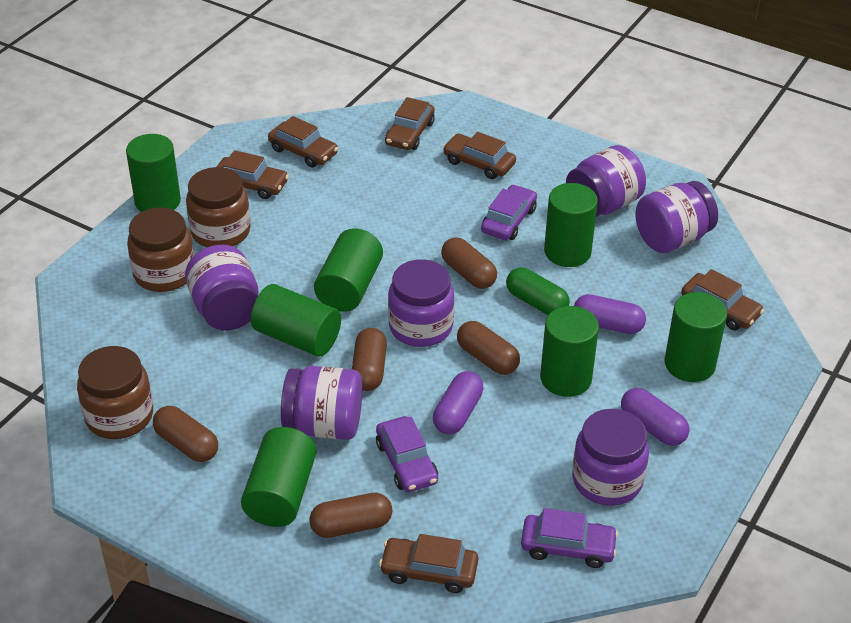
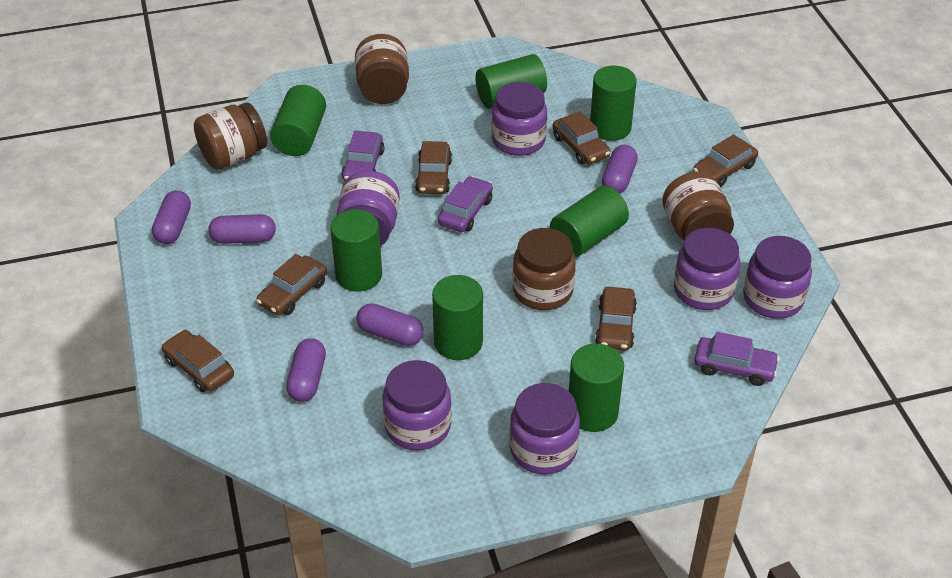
brown capsule: [153,406,218,462] [309,493,392,538] [352,328,387,391] [441,237,497,289] [457,321,520,375] = 5 -> none = 0
brown jar: [77,346,153,439] [127,208,194,292] [186,167,251,247] = 3 -> [194,103,267,170] [355,34,409,104] [512,228,576,310] [662,172,734,241] = 4
green capsule: [506,267,570,315] = 1 -> none = 0
purple capsule: [433,371,484,434] [574,294,646,334] [621,388,689,446] = 3 -> [152,190,191,244] [208,214,276,244] [286,338,326,402] [357,303,424,346] [602,145,638,194] = 5

